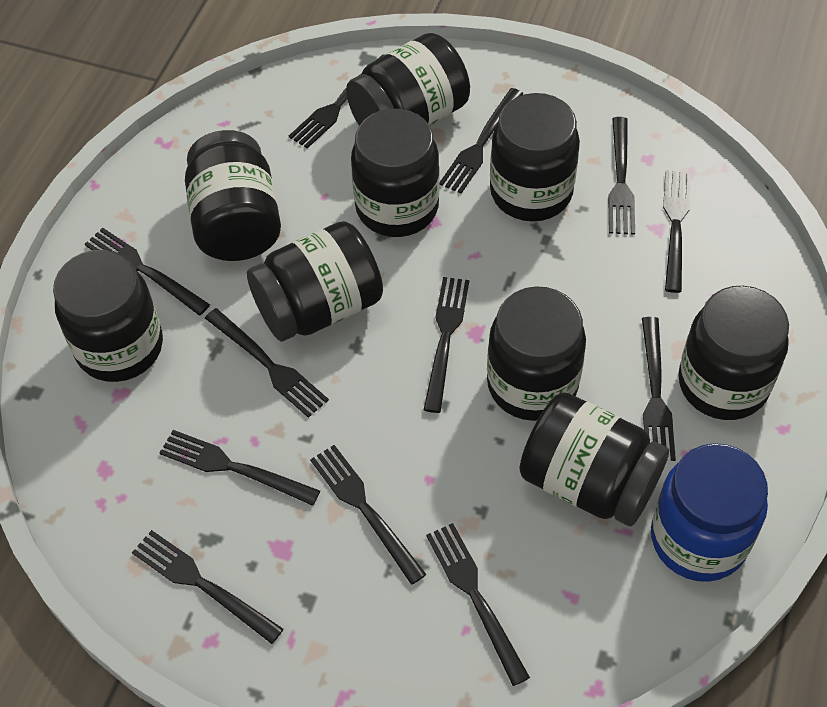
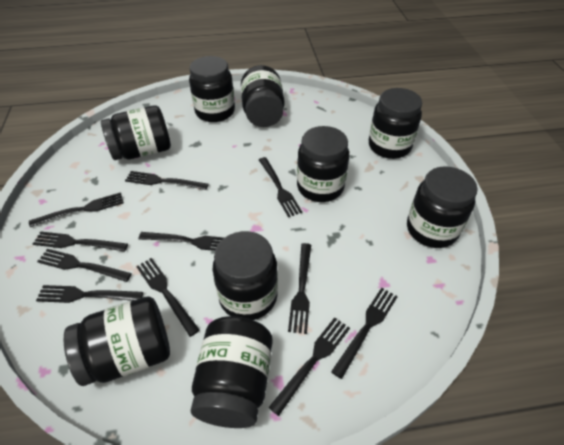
black fork: [85,228,210,315] [132,530,283,644] [160,430,320,506] [205,308,329,418] [289,54,384,148] [310,445,427,585] [424,277,469,413] [426,523,530,686] [440,88,523,194] [608,117,635,235] [642,317,676,461] [663,171,691,293] = 12 -> [29,192,124,227] [33,231,128,252] [36,285,143,303] [37,249,132,282] [125,171,209,190] [136,258,200,337] [139,232,224,251] [259,157,302,217] [269,317,350,416] [288,243,311,334] [331,288,398,379] = 11
blue jar: [651,443,768,582] = 1 -> none = 0

